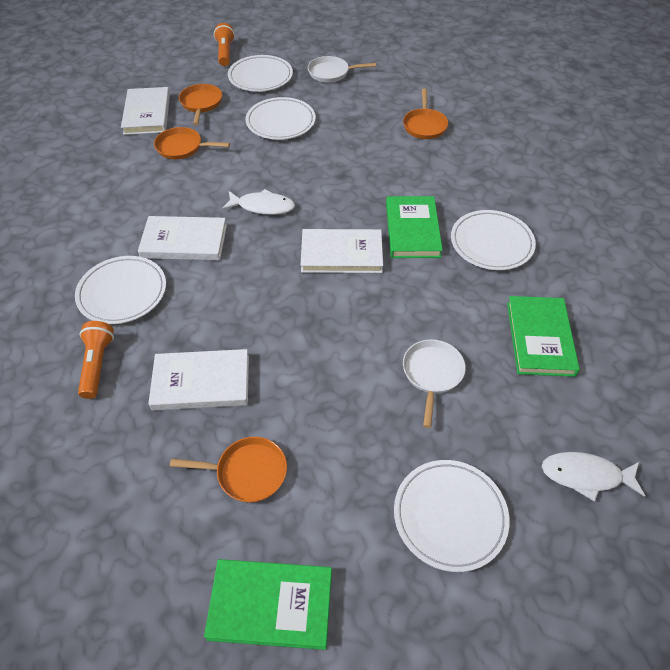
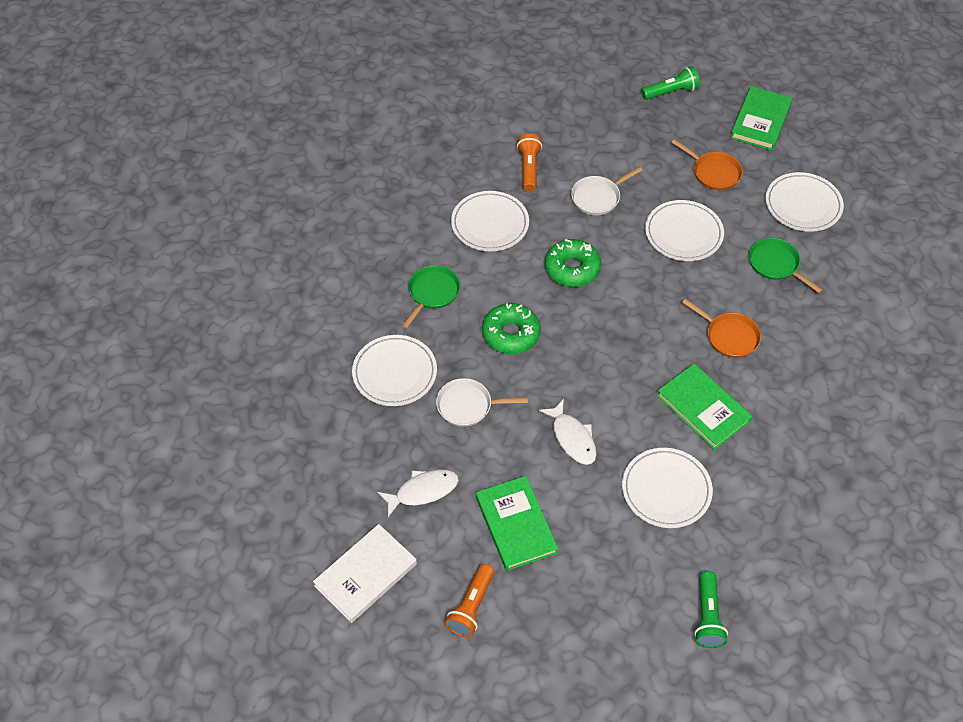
green donut: none = 0 -> [482,303,541,354] [545,239,601,287] = 2
green flashlight: none = 0 -> [641,66,700,100] [694,571,728,648] = 2
green pan: none = 0 -> [402,265,460,329] [749,238,823,293] = 2
orange pan: [154,127,230,159] [170,437,287,502] [179,84,222,125] [403,89,448,139] = 4 -> [671,139,743,190] [682,299,761,358] = 2
white book: [121,87,170,135] [138,216,227,260] [148,349,249,410] [301,229,383,273] = 4 -> [313,524,417,623] = 1

